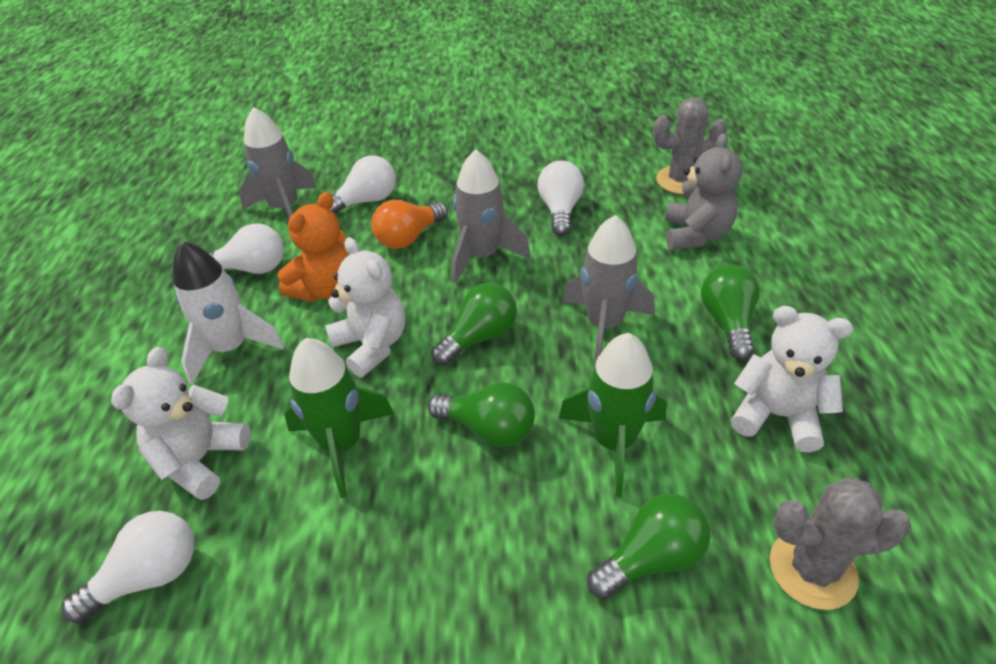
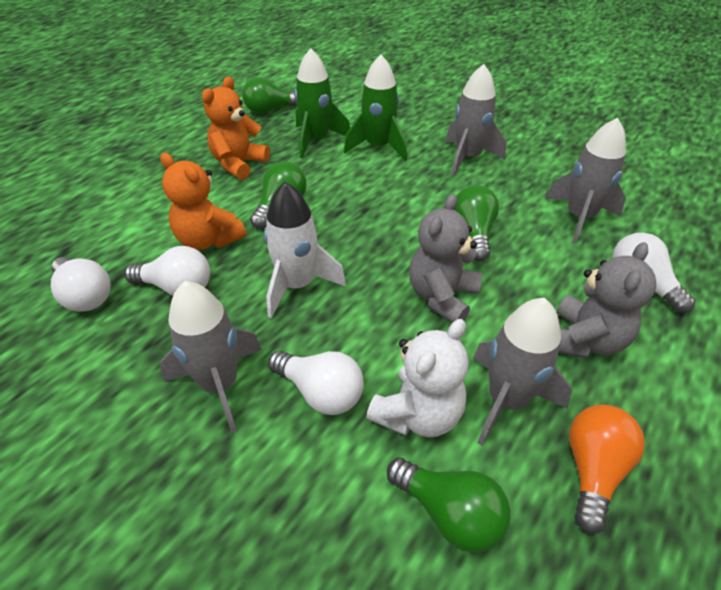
grey cactus: [653,97,727,194] [770,477,911,610] = 2 -> none = 0
grey rocket: [239,107,317,218] [452,149,531,283] [563,215,655,364] = 3 -> [160,281,262,433] [446,64,507,176] [473,298,572,446] [545,117,626,244] = 4
grey teddy bear: [665,133,742,250] = 1 -> [409,194,482,323] [556,242,656,358] = 2
orange teddy bear: [278,192,349,302] = 1 -> [160,153,246,250] [202,76,270,180] = 2
white teddy bear: [111,347,251,500] [325,237,405,377] [731,306,853,452] = 3 -> [366,319,469,438] = 1

